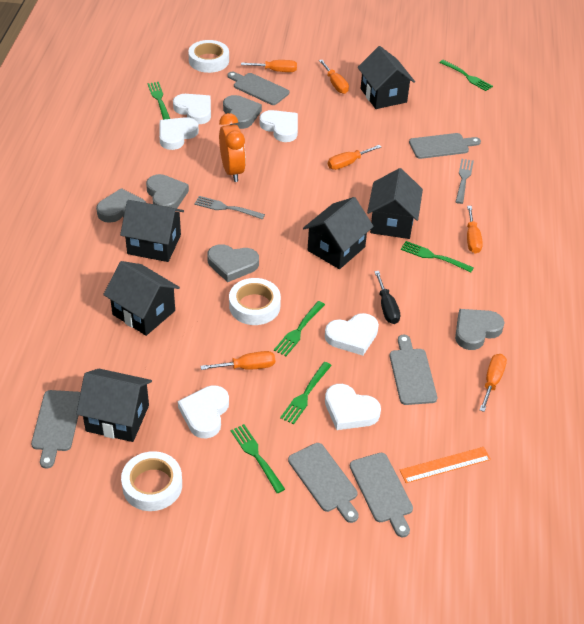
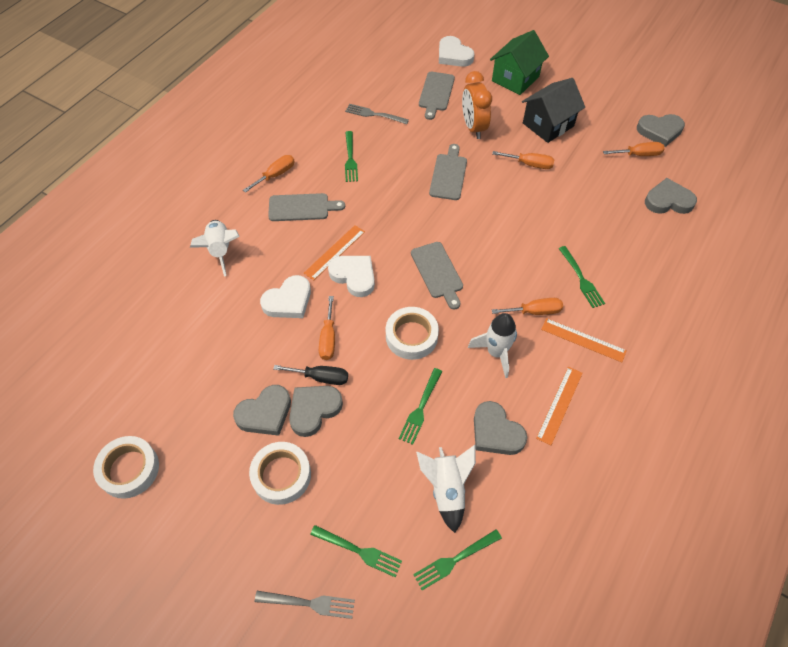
black house: [76,369,152,442] [103,261,180,336] [120,200,184,262] [303,197,374,269] [358,46,415,109] [367,168,423,239] = 6 -> [522,78,585,143] = 1
green fork: [148,82,170,120] [230,424,285,493] [274,301,325,356] [280,362,332,424] [401,241,474,272] [439,60,493,91] = 6 -> [310,525,402,577] [345,131,358,182] [399,368,442,445] [413,529,502,590] [559,246,605,308] = 5
green house: none = 0 -> [490,30,549,95] = 1
grey cutting board: [31,390,80,469] [227,72,289,105] [288,443,358,523] [350,453,413,537] [390,335,437,405] [409,133,481,159] = 6 -> [268,193,345,221] [411,242,463,309] [419,72,455,120] [429,144,467,200] = 4
orange ruler: [400,447,491,483] = 1 -> [304,225,365,280] [536,367,583,445] [541,318,627,362] = 3
orange screwdriver: [201,351,275,370] [241,60,297,72] [319,60,349,94] [328,145,381,170] [467,206,483,254] [480,354,507,412] = 6 -> [243,155,295,193] [319,296,335,360] [492,151,554,169] [492,298,563,315] [603,142,665,156] = 5
white heart: [159,117,199,150] [173,94,211,124] [178,385,229,439] [259,110,298,142] [325,313,379,356] [325,384,381,430] = 6 -> [260,275,311,318] [328,256,375,297] [439,36,474,67] = 3
white rocket: none = 0 -> [190,220,240,277] [416,445,476,533] [468,313,517,378] = 3

